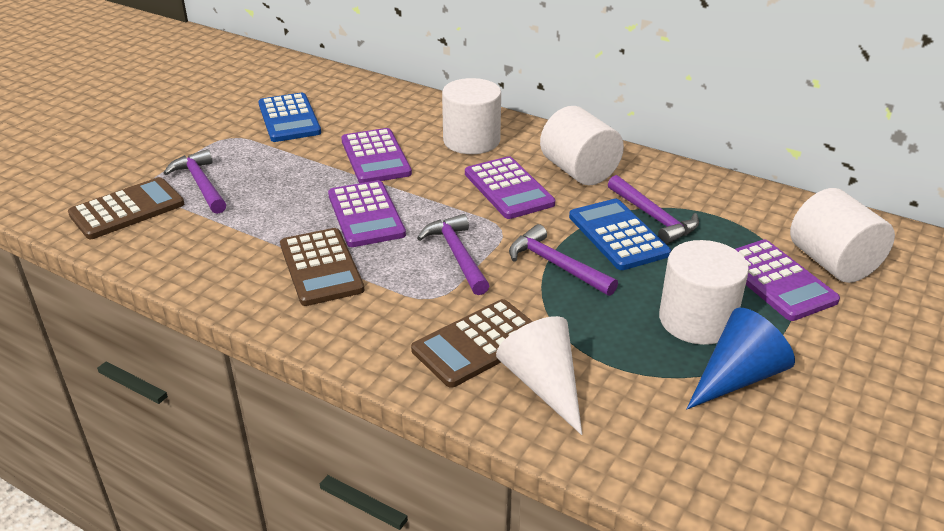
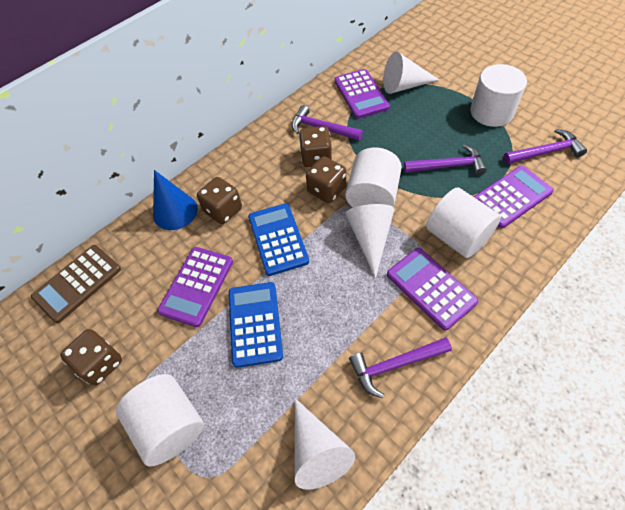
brown calculator: [68,177,184,239] [280,228,365,306] [411,299,533,388] = 3 -> [31,245,121,323] = 1
brown dice: none = 0 -> [60,329,122,385] [197,177,242,224] [299,126,332,167] [306,156,346,203] = 4
white cone: [496,316,582,435] = 1 -> [295,398,355,490] [346,204,395,278] [383,52,439,94] = 3

